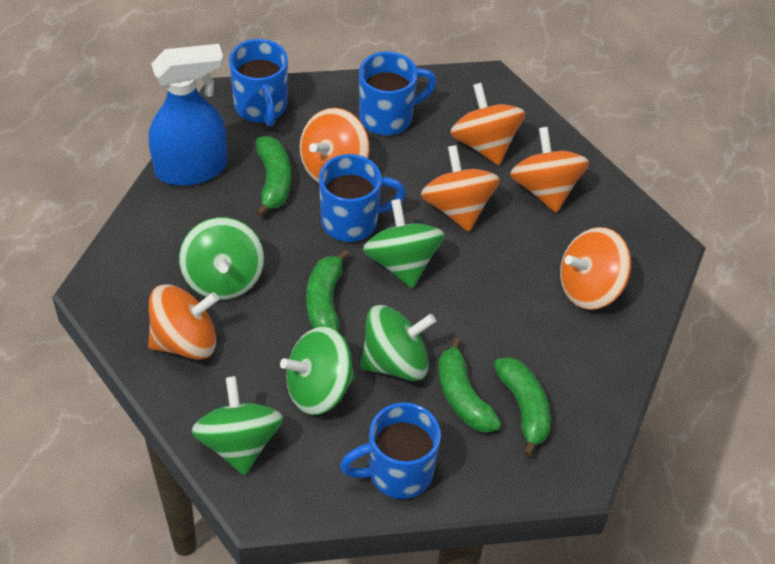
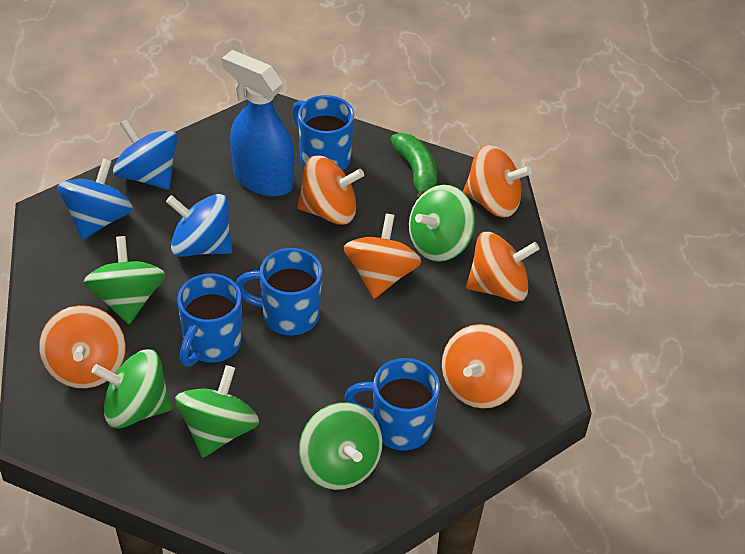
blue spinning top: none = 0 -> [58,158,133,239] [113,119,178,190] [166,194,232,257] = 3
green banana: [256,136,291,217] [306,249,350,332] [438,337,501,433] [494,357,551,457] = 4 -> [390,133,437,201] = 1

